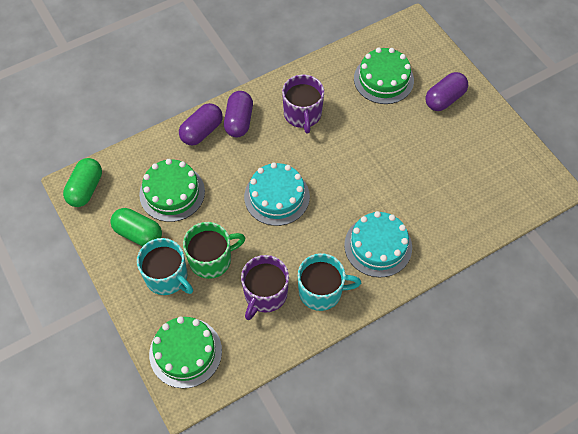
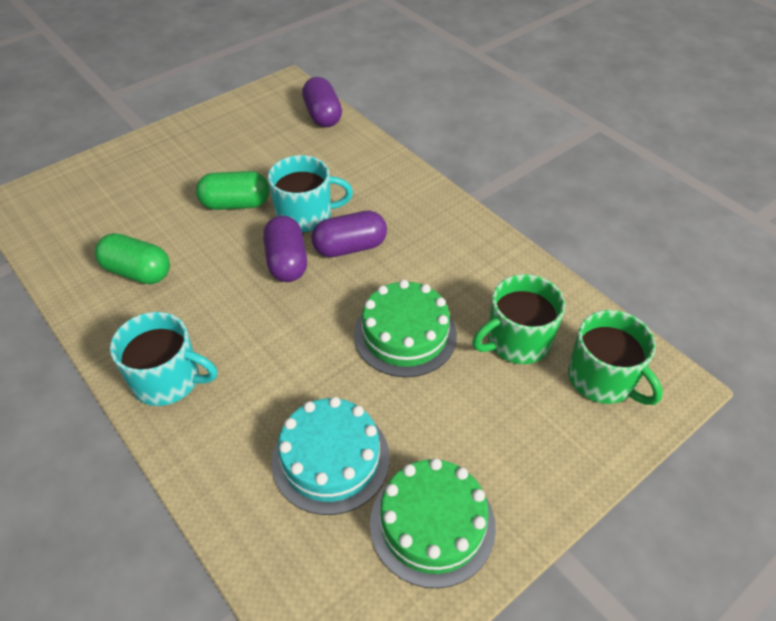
green cake: [139,159,205,222] [149,317,222,388] [354,48,414,104] = 3 -> [354,280,457,377] [370,458,496,588] = 2
green mug: [183,222,245,279] = 1 -> [472,274,565,364] [568,310,663,405] = 2
purple mug: [241,255,289,320] [282,75,324,134] = 2 -> none = 0
turquoise cake: [244,162,310,226] [344,211,412,277] = 2 -> [272,397,390,515] = 1

